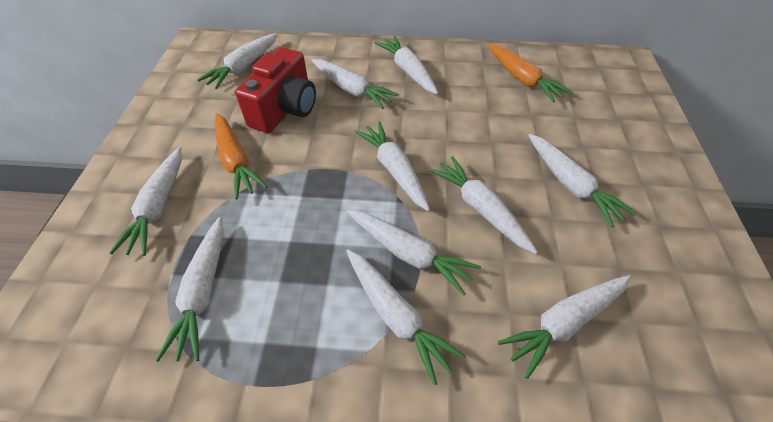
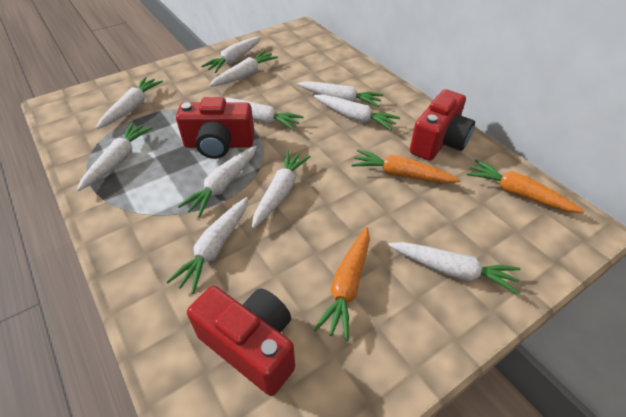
orange carrot: [215,113,268,200] [488,44,572,102] = 2 -> [314,227,370,341] [351,150,461,183] [467,160,584,213] = 3
red camera: [235,47,316,133] = 1 -> [176,97,254,159] [187,286,295,396] [410,89,475,161] = 3

